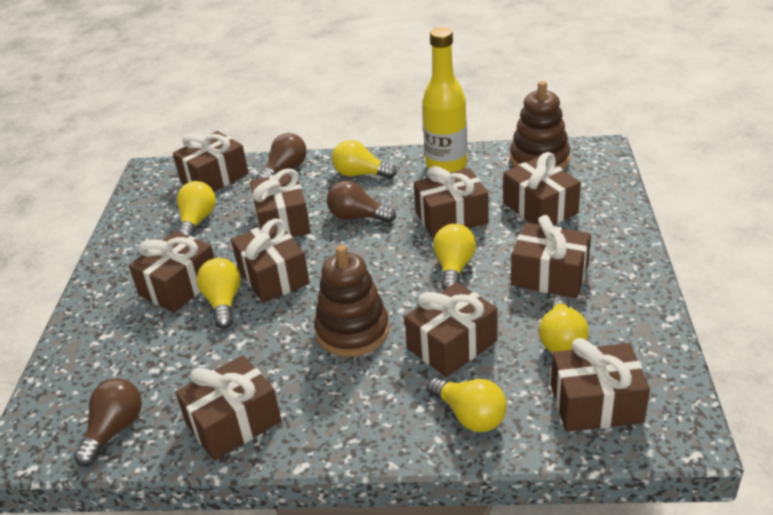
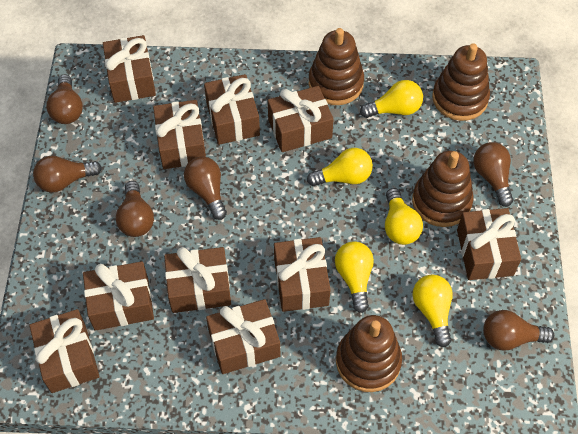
brown light bulb: [74,378,142,467] [256,133,307,179] [327,181,396,223] = 3 -> [33,156,102,193] [46,74,83,124] [116,181,154,237] [184,157,227,220] [473,142,513,207] [483,310,554,351] = 6
brown stacking toy: [314,245,389,357] [510,81,570,169] = 2 -> [309,28,364,105] [336,315,402,392] [412,151,473,227] [432,43,490,121] = 4
yellow bottle: [422,27,467,173] = 1 -> none = 0
yellow light bulb: [177,181,216,236] [197,258,241,329] [332,140,397,179] [427,377,507,432] [433,224,476,290] [539,296,589,353] = 6 -> [307,148,373,186] [335,241,374,313] [360,80,423,118] [385,188,423,245] [413,275,453,347] = 5

